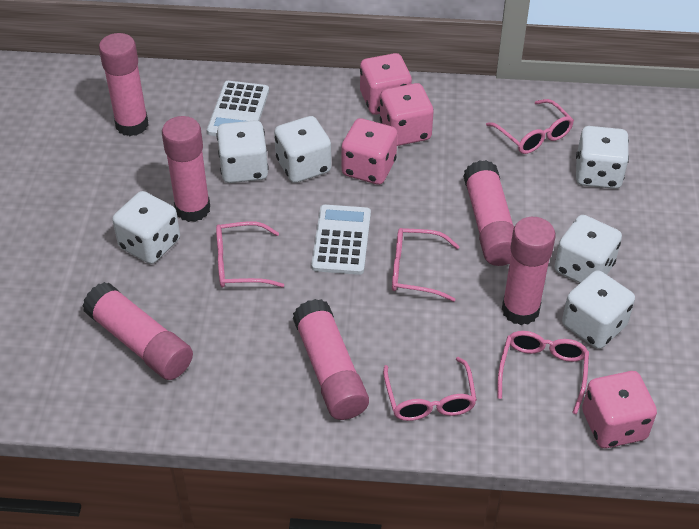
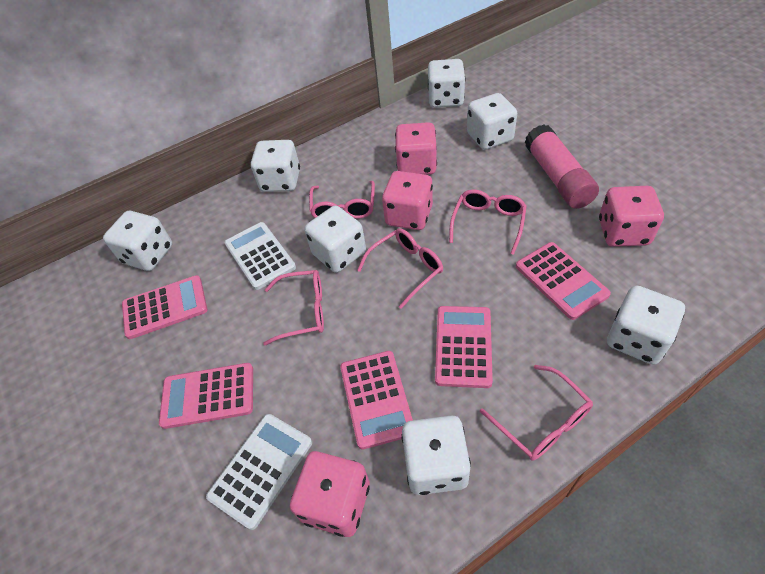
pink calculator: none = 0 -> [122,275,207,339] [159,363,253,429] [340,351,413,450] [435,306,493,388] [516,242,611,320] = 5
pink glue stick: [83,282,193,380] [99,33,149,136] [162,116,210,222] [293,299,369,420] [463,160,514,266] [502,217,556,325] = 6 -> [525,124,599,209] = 1
white dice: [112,191,180,264] [217,120,268,183] [274,116,331,183] [555,215,622,283] [562,270,635,349] [576,126,629,189] = 6 -> [103,211,173,271] [251,140,300,192] [304,206,366,273] [401,415,471,495] [428,59,465,108] [467,93,517,150] [607,285,685,365] = 7

